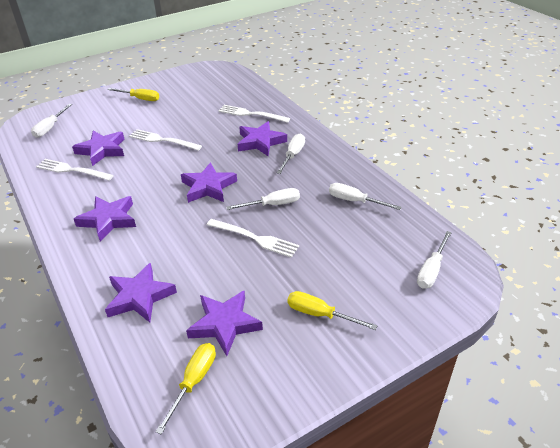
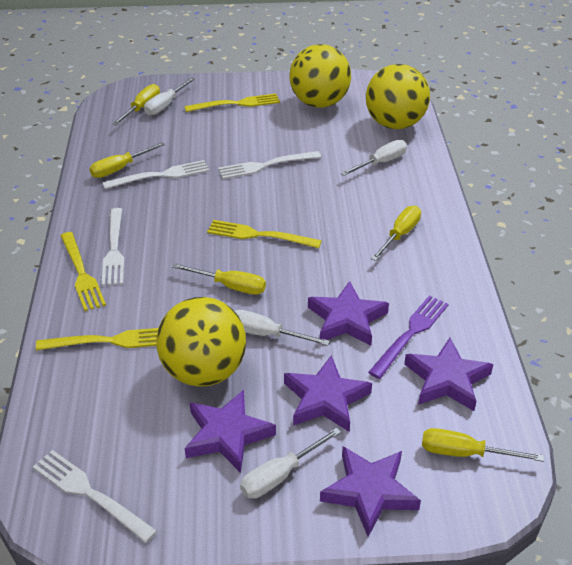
purple fork: none = 0 -> [368,295,449,379] = 1
purple star: [72,131,124,166] [74,196,136,241] [105,263,177,323] [181,162,237,203] [186,291,263,356] [238,121,287,156] = 6 -> [185,390,276,473] [284,355,372,432] [308,281,389,346] [320,446,421,537] [404,338,493,411] = 5
white screwdriver: [31,104,72,138] [226,188,300,210] [277,134,305,174] [329,183,402,210] [417,231,452,289] = 5 -> [144,77,195,116] [235,310,330,346] [240,428,341,499] [341,140,407,176] = 4
yellow ball: none = 0 -> [156,297,246,387] [289,44,351,108] [366,64,430,129] = 3
yellow fork: none = 0 -> [36,328,158,351] [60,232,106,311] [184,93,280,112] [207,220,322,248] = 4
yellow screwdriver: [107,88,159,101] [156,343,216,435] [287,291,377,330] = 3 -> [89,142,166,178] [112,84,160,126] [172,263,266,295] [371,206,421,261] [422,428,544,462] = 5

